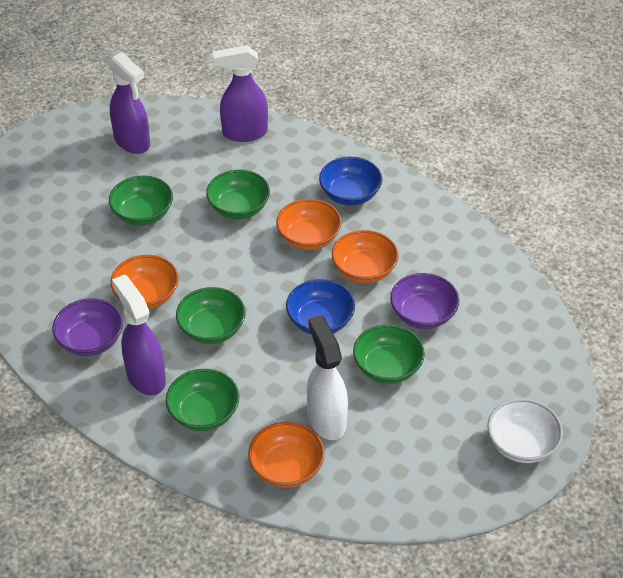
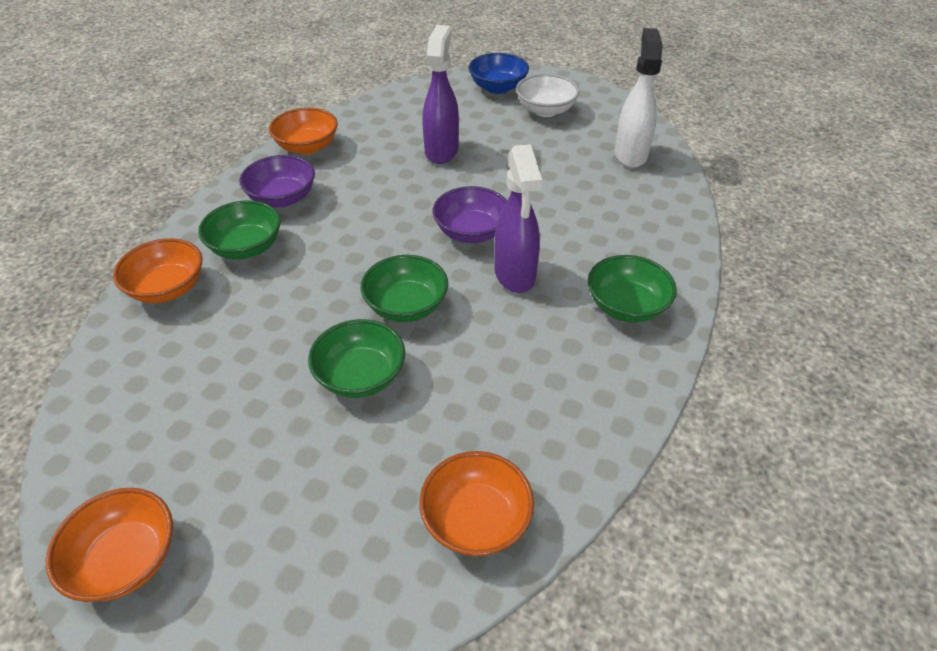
blue bowl: [286,279,355,335] [319,157,382,206] = 2 -> [469,53,529,94] = 1
green bowl: [109,176,173,226] [166,369,239,431] [176,287,246,344] [206,170,270,219] [353,324,425,384] = 5 -> [198,200,281,259] [308,319,405,398] [360,255,448,322] [588,255,677,323] = 4
purple spray bottle: [108,52,150,154] [112,275,166,395] [212,45,268,142] = 3 -> [422,25,459,164] [494,144,542,293] = 2

